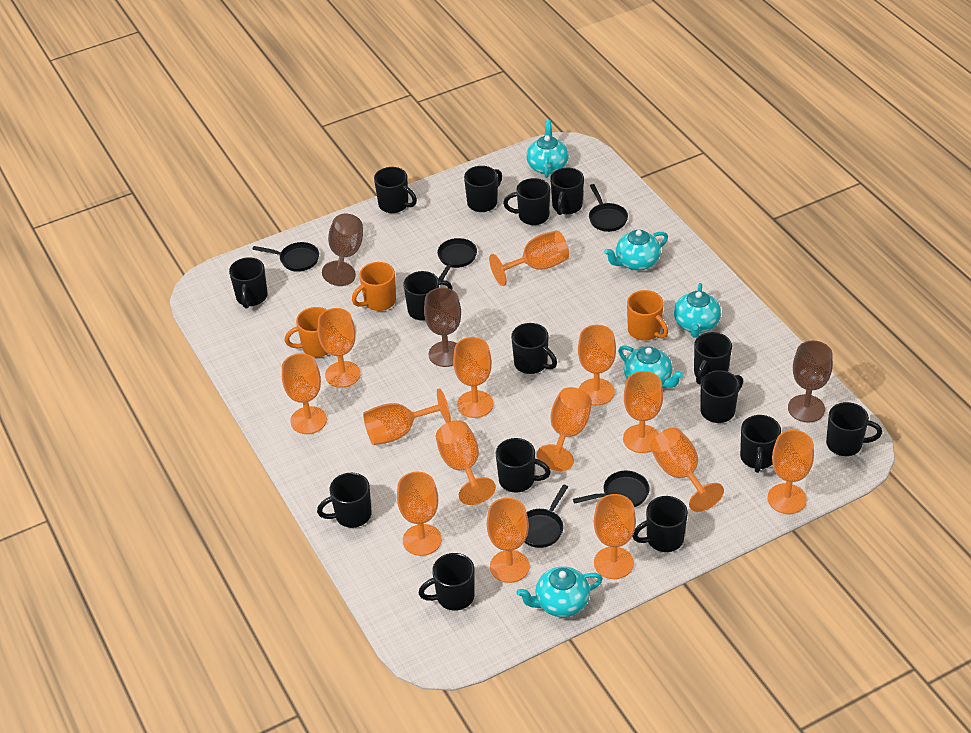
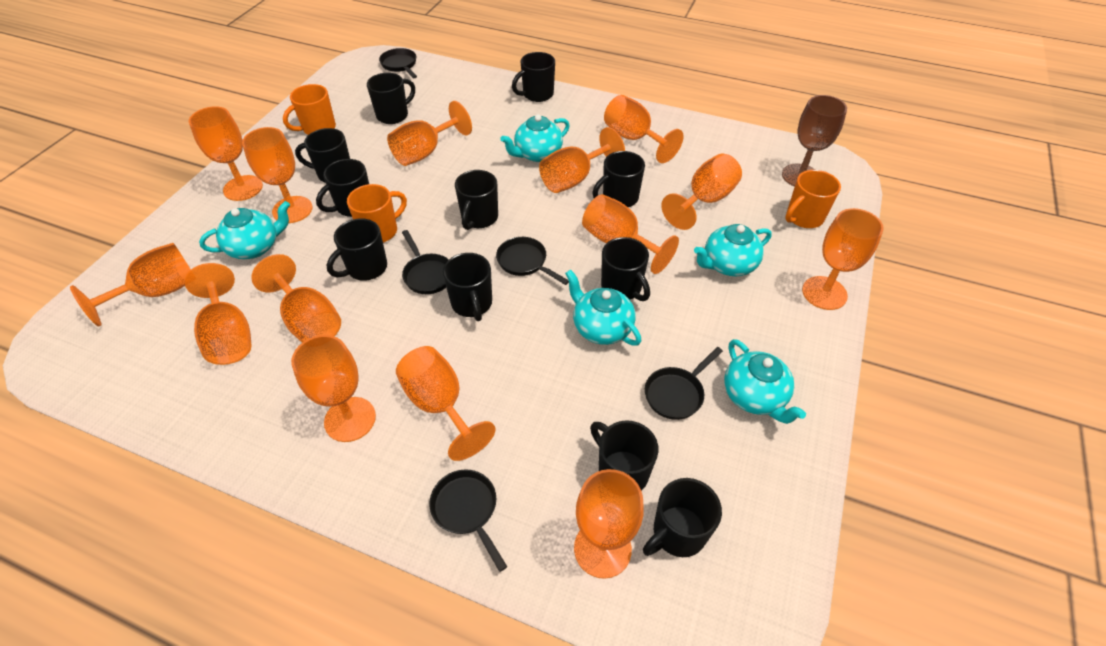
black mug: [229,257,268,308] [317,473,371,528] [374,167,417,213] [403,271,453,321] [419,553,474,611] [464,166,502,212] [496,438,551,492] [503,178,550,225] [511,323,557,374] [550,168,584,215] [632,496,688,552] [694,332,732,384] [700,370,743,423] [740,415,781,473] [826,402,882,456] = 15 -> [295,128,350,183] [316,159,369,217] [327,219,387,281] [367,73,415,124] [443,253,492,321] [455,170,498,230] [512,52,555,102] [590,420,658,491] [592,151,645,207] [601,237,650,301] [643,478,722,557] = 11
brown goblet: [322,214,363,286] [424,288,461,367] [788,340,833,423] = 3 -> [782,95,847,187] = 1

